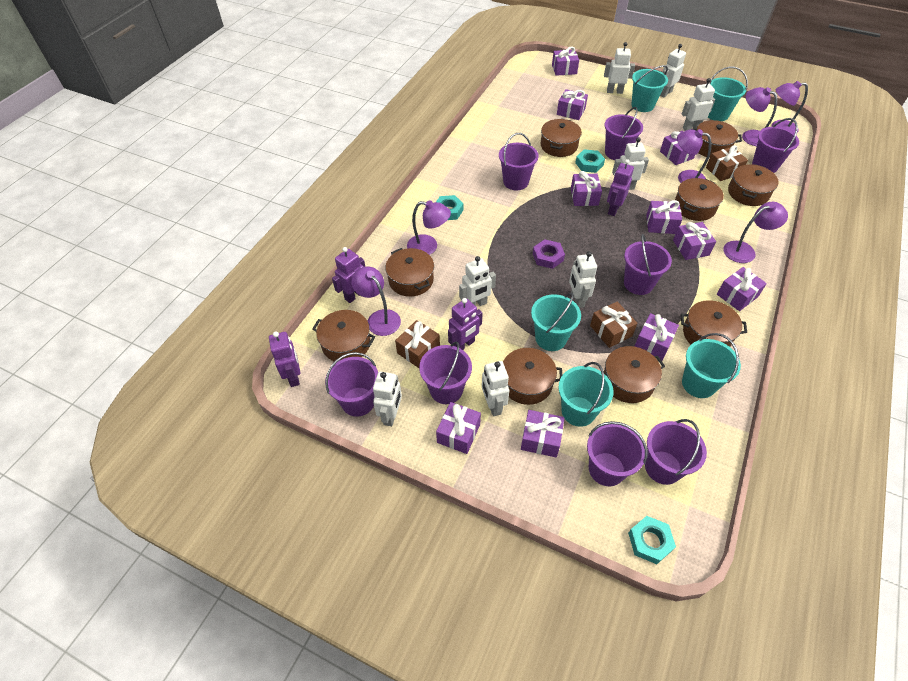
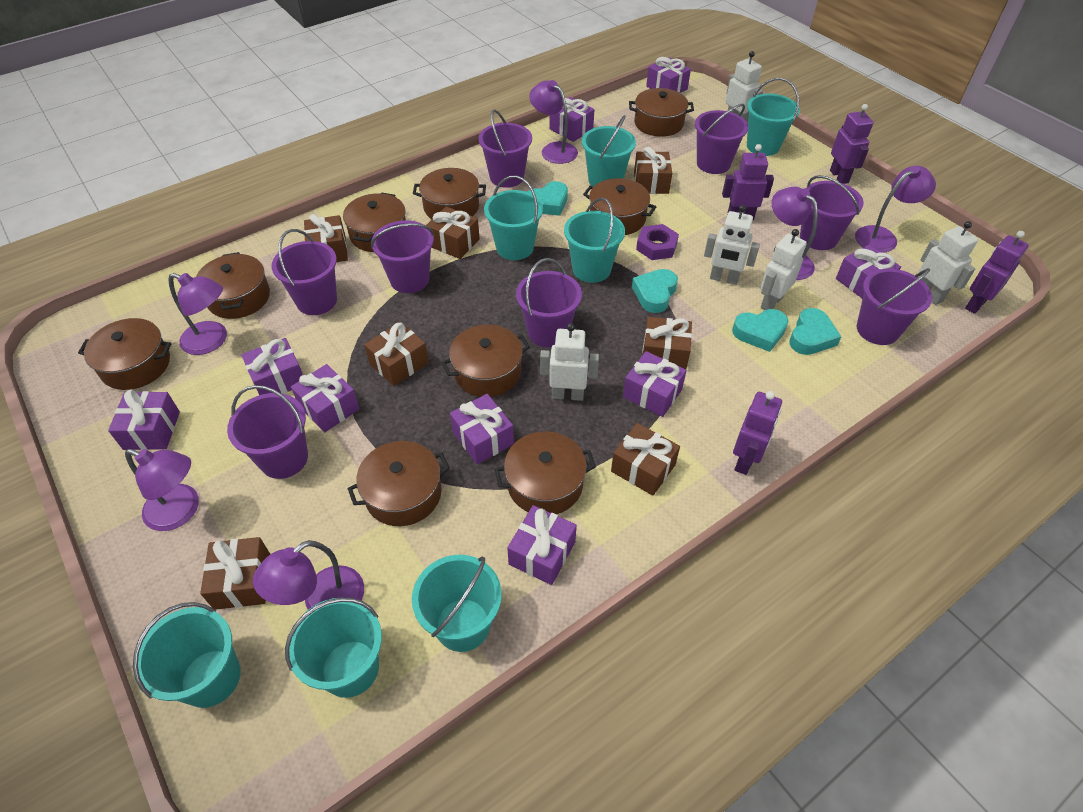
brown gift: [395,320,440,368] [590,302,638,348] [706,145,748,181] = 3 -> [200,537,270,610] [304,214,348,262] [364,322,429,386] [426,206,480,259] [611,423,680,496] [634,147,672,194] [642,317,692,369] = 7
purple gift: [436,402,481,454] [521,410,564,457] [552,47,579,76] [557,89,588,120] [571,171,602,206] [634,313,679,361] [646,200,682,234] [660,131,695,165] [673,222,716,260] [717,267,767,311] = 10 -> [108,390,180,450] [241,338,303,395] [291,364,360,432] [450,394,514,464] [507,505,577,585] [549,97,594,142] [623,351,687,417] [646,57,691,93] [836,244,901,299] = 9
turquoise bucket: [531,293,581,351] [559,362,613,427] [631,65,668,112] [682,333,741,398] [708,67,748,121] = 5 -> [133,602,241,708] [285,597,382,698] [412,555,501,652] [484,176,543,260] [564,198,625,283] [582,115,636,187] [747,78,800,156] = 7
turquoise heart: none = 0 -> [527,181,568,216] [632,269,678,313] [732,309,789,352] [789,308,842,355] = 4
turquoise nut: [436,195,463,220] [575,149,605,173] [628,516,676,564] = 3 -> none = 0
white robot: [373,371,402,426] [459,256,496,306] [482,361,509,416] [569,251,597,308] [604,42,635,94] [612,137,649,190] [660,44,686,97] [682,78,715,131] = 8 -> [540,323,599,401] [704,205,760,285] [726,51,763,123] [760,229,807,310] [919,221,978,305] = 5

